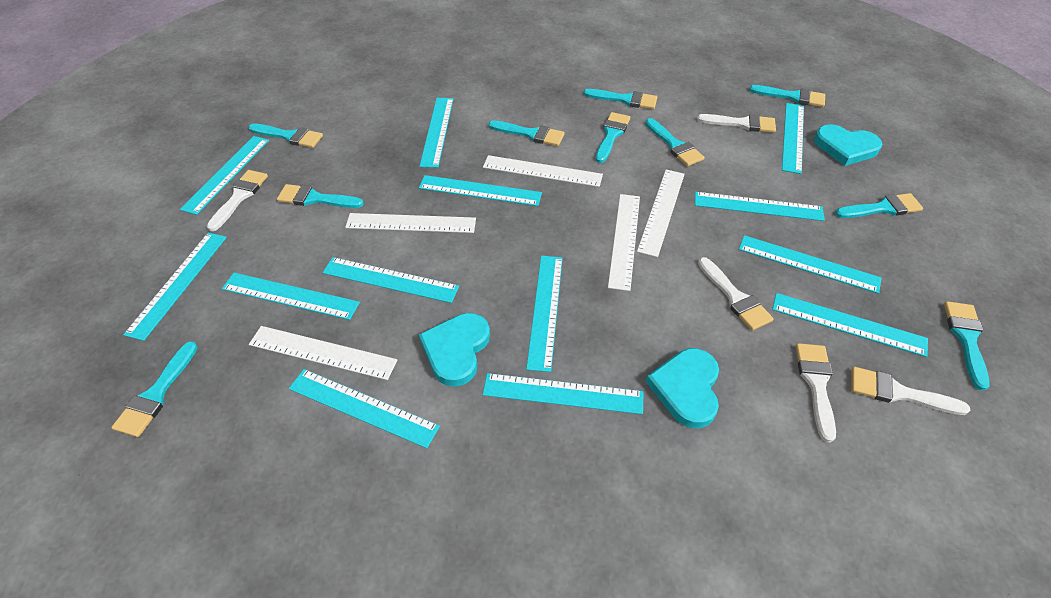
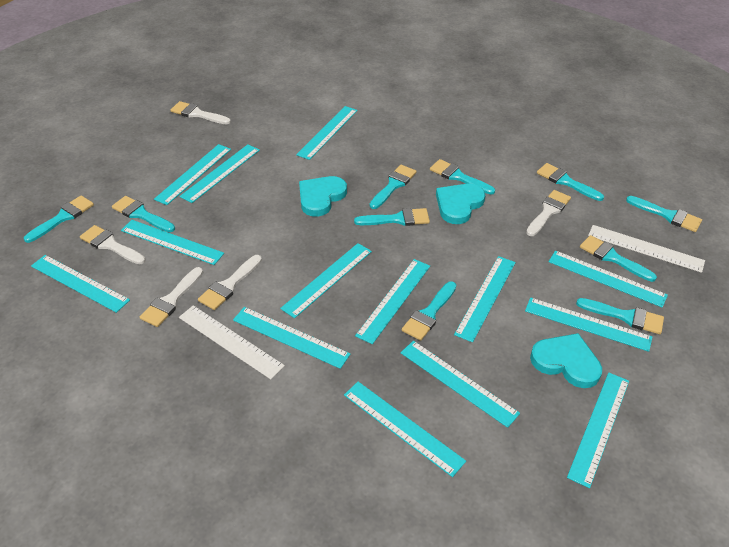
turquoise ruler: [123,233,227,341] [180,136,269,215] [222,273,360,320] [289,369,440,448] [323,257,459,303] [419,175,542,206] [420,98,453,168] [483,373,643,414] [526,256,563,372] [695,192,825,221] [739,235,882,294] [772,293,928,357] [782,103,804,174] = 13 -> [31,255,130,313] [121,220,224,265] [154,144,231,205] [180,144,260,203] [233,307,350,369] [280,243,372,318] [296,106,358,160] [344,382,466,477] [355,259,430,344] [401,341,520,428] [454,256,516,343] [525,297,652,352] [549,251,668,307] [567,372,629,488] = 14
white ruler: [249,326,397,380] [345,213,476,233] [483,155,603,187] [608,194,640,291] [637,170,685,257] = 5 -> [179,305,285,380] [588,225,705,273] = 2

